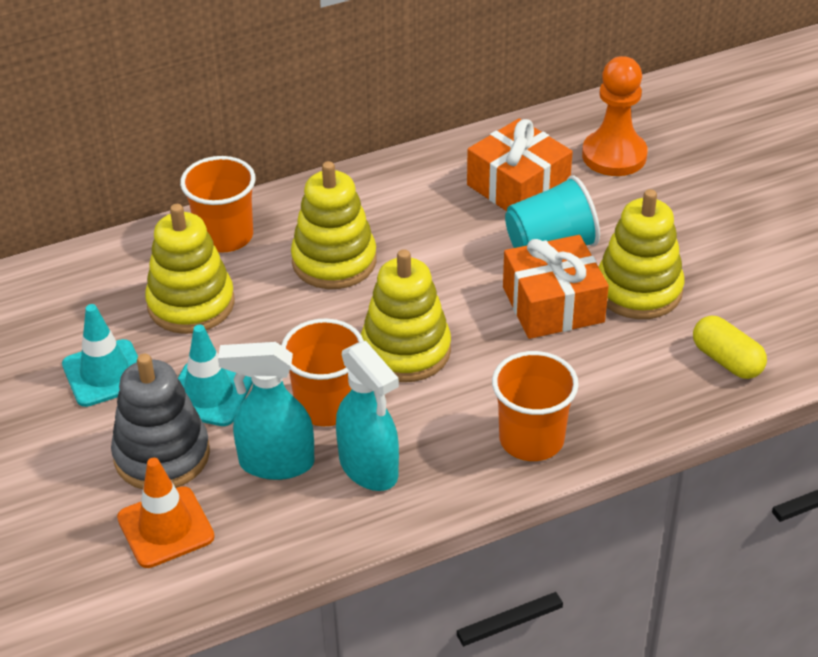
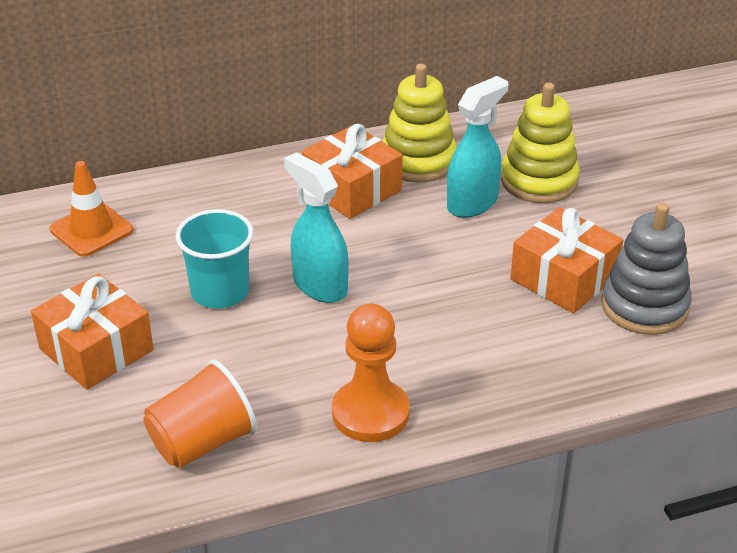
orange cup: [180,156,255,253] [281,318,364,426] [492,351,579,461] = 3 -> [143,360,257,468] = 1
orange gift: [467,118,573,211] [503,235,609,339] = 2 -> [31,273,154,390] [302,124,403,219] [510,207,623,313] = 3
turquoise traffic cone: [62,304,138,407] [178,325,253,426] = 2 -> none = 0
yellow capsule: [693,316,767,379] = 1 -> none = 0
yellow stacking toy: [145,204,235,334] [291,161,377,289] [361,249,451,382] [599,189,684,319] = 4 -> [382,64,457,183] [501,83,580,203] = 2

